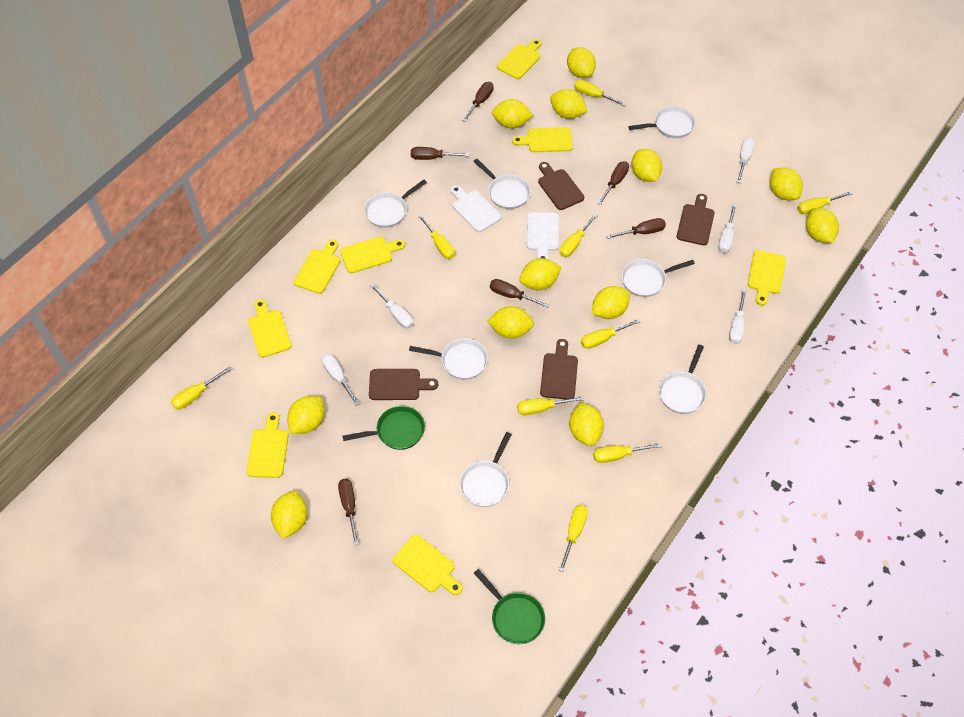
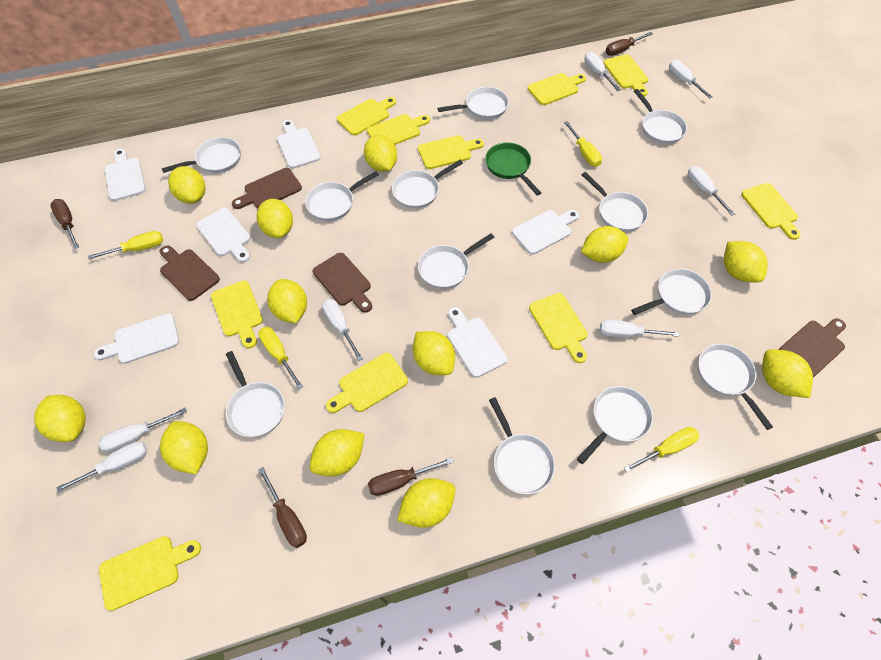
brown screwdriver: [338,479,359,546] [411,147,469,160] [462,82,493,121] [490,279,550,308] [598,161,629,205] [606,218,666,239] = 6 -> [50,199,79,249] [258,467,307,548] [368,457,454,496] [606,32,653,56] = 4
green pan: [343,406,425,450] [474,569,545,644] = 2 -> [485,142,541,196] = 1
white cutting board: [451,185,501,232] [527,212,559,259] = 2 -> [94,313,179,364] [105,149,146,201] [196,208,251,263] [277,120,321,169] [447,307,507,378] [512,210,579,255] = 6
white pan: [364,180,427,228] [409,338,488,380] [460,432,512,507] [473,159,530,209] [622,259,695,297] [628,106,696,138] [659,345,707,414] = 7 -> [161,137,241,173] [226,351,285,437] [305,171,379,221] [392,160,463,209] [418,233,495,289] [438,87,509,119] [489,397,555,494] [577,386,653,464] [582,172,648,232] [631,269,712,315] [634,89,687,144] [698,344,773,430] = 12
white screwdriver: [322,354,360,406] [370,284,414,328] [718,204,737,253] [729,290,747,344] [737,138,755,183] = 5 -> [56,442,148,492] [99,408,187,452] [322,299,363,361] [584,52,621,91] [600,320,679,338] [669,60,713,99] [688,166,735,216] = 7
yellow cutting board: [246,413,288,478] [248,299,292,357] [294,240,341,294] [340,237,405,273] [393,535,462,595] [497,39,541,79] [512,127,573,152] [748,250,786,306] = 8 -> [99,536,201,611] [211,280,263,348] [326,353,408,413] [337,97,396,136] [367,114,430,145] [418,135,484,169] [528,73,586,105] [529,293,588,363] [604,54,648,97] [741,183,801,240] = 10
yellow screwdriver: [171,367,231,409] [418,214,455,259] [517,396,585,415] [559,505,588,572] [560,214,598,257] [574,80,626,106] [581,319,640,349] [593,443,662,463] [798,191,853,214] = 9 -> [88,231,163,259] [258,327,303,389] [564,121,602,167] [624,427,699,472] = 4

